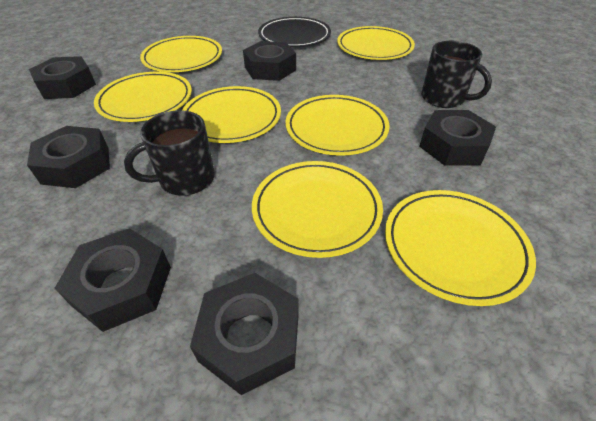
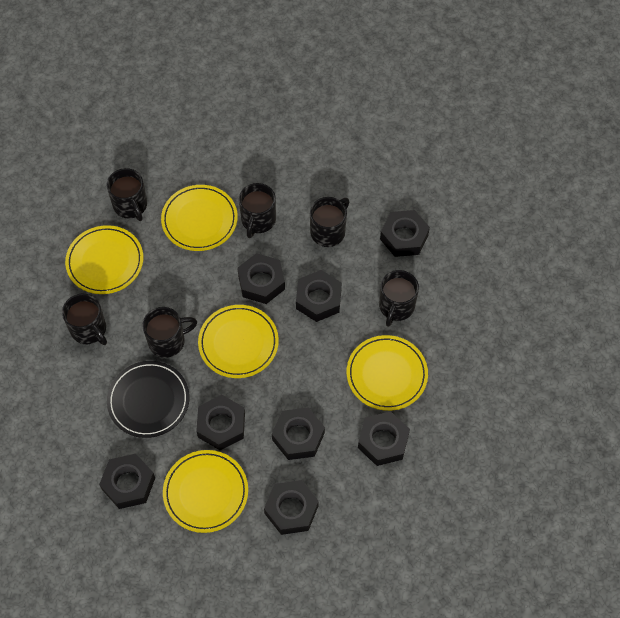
black mug: [124,110,215,196] [421,41,492,108] = 2 -> [62,294,107,345] [106,168,147,221] [143,307,197,358] [239,183,276,238] [310,197,349,247] [379,270,419,327] = 6
black nut: [27,126,110,188] [29,56,96,99] [55,228,171,332] [190,273,298,395] [243,41,296,81] [419,110,496,166] = 6 -> [99,454,155,509] [196,395,245,450] [237,253,285,304] [264,480,319,535] [272,407,325,460] [296,270,342,322] [358,411,410,466] [380,210,430,257] = 8
yellow plate: [94,72,192,122] [140,36,222,72] [182,86,281,143] [252,161,383,258] [285,95,390,156] [337,26,415,60] [385,190,536,306] = 7 -> [65,225,143,294] [161,185,238,251] [163,450,248,533] [198,305,279,378] [347,335,428,411] = 5

